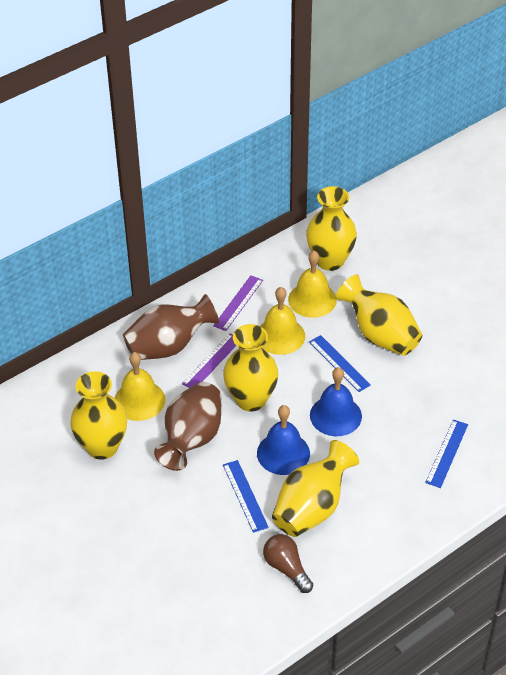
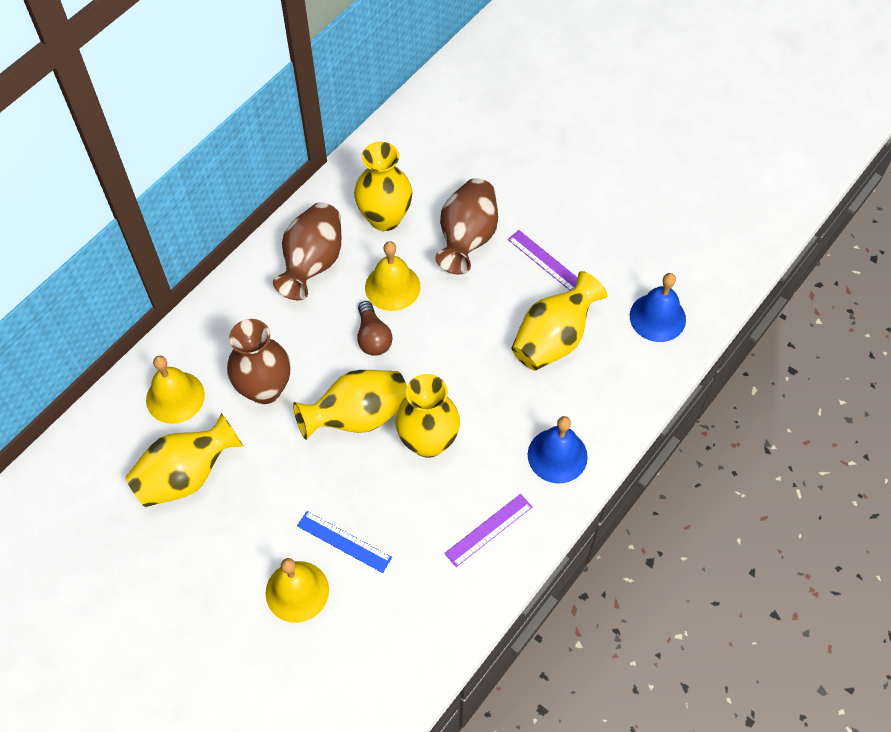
blue ruler: [223,460,269,533] [309,335,371,392] [425,419,468,488] = 3 -> [297,511,392,573] = 1
brown vase: [123,294,219,360] [154,382,222,471] = 2 -> [227,319,290,404] [273,202,341,301] [435,178,498,275] = 3

